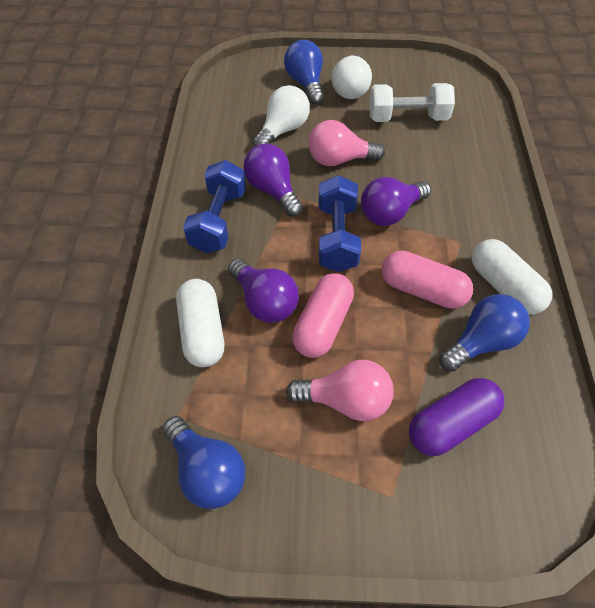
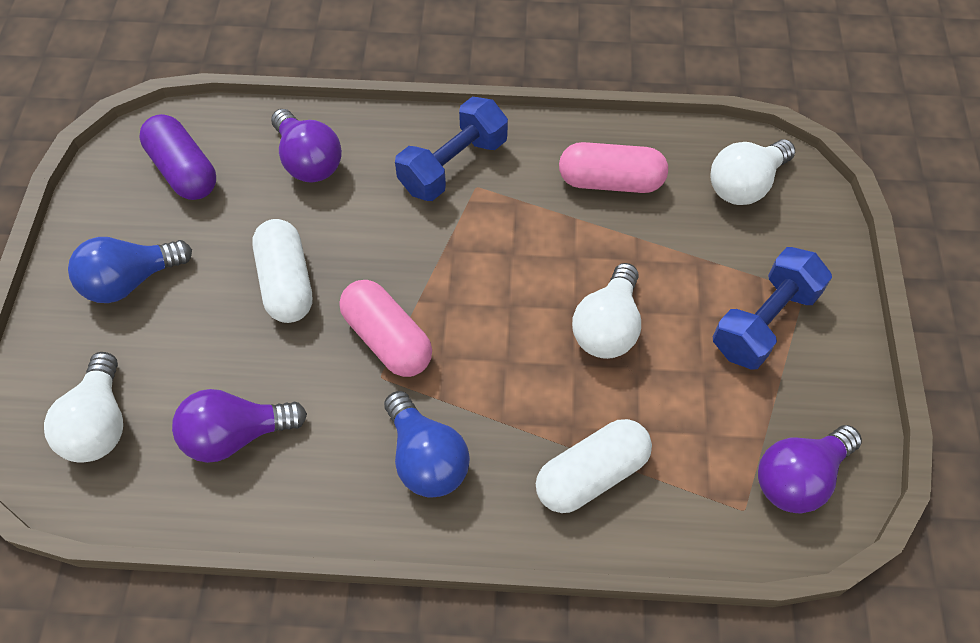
blue light bulb: [163,416,245,509] [284,40,324,104] [439,294,530,372] = 3 -> [68,237,192,303] [384,391,470,498] = 2
pink light bulb: [286,360,394,421] [308,120,385,166] = 2 -> none = 0
white dumbbell: [369,83,455,122] = 1 -> none = 0
white light bulb: [253,85,310,147] [332,55,372,99] = 2 -> [44,352,123,463] [572,263,641,359] [710,139,795,205] = 3

